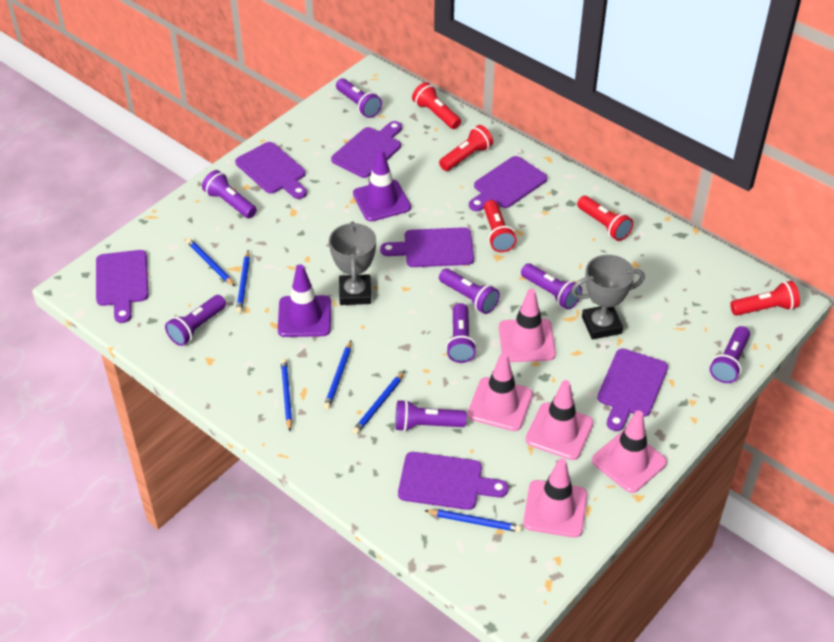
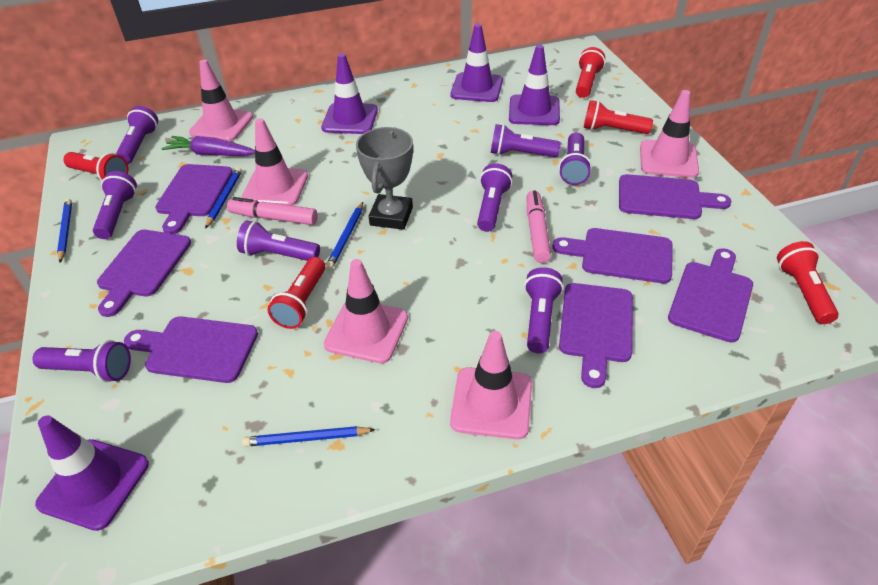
blue pencil: [186,238,235,287] [236,250,250,313] [281,359,292,431] [324,341,352,410] [353,371,405,434] [424,509,522,532] = 6 -> [57,199,72,263] [205,167,242,229] [242,426,376,447] [326,202,363,269] = 4
grey trophy: [329,221,376,305] [571,255,645,339] = 2 -> [356,127,413,230] = 1
pink marker: none = 0 -> [227,197,318,225] [527,190,551,263] = 2
purple carrot: none = 0 -> [162,136,255,156] = 1
purple traffic cone: [278,264,331,337] [353,149,411,221] = 2 -> [35,415,149,531] [321,53,378,134] [451,24,503,102] [509,45,560,125] = 4

